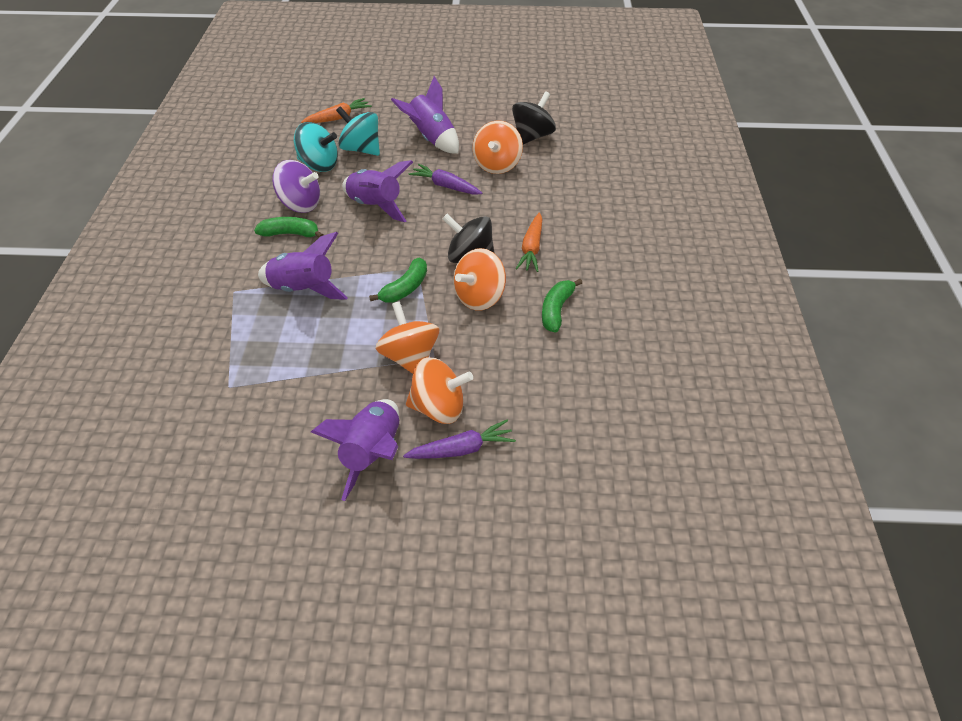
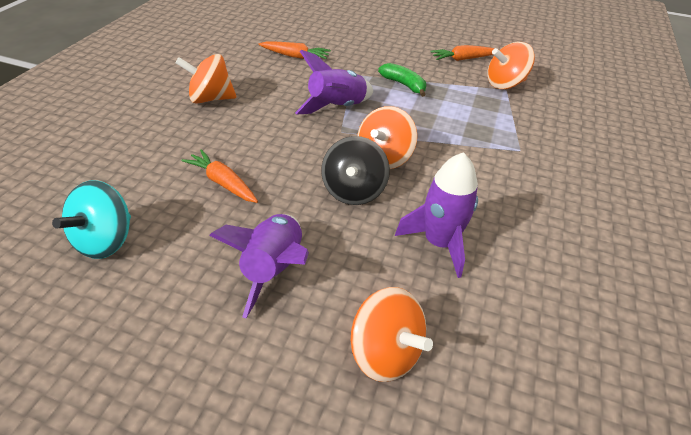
black spinning top: [442,214,495,263] [512,91,556,144] = 2 -> [321,136,390,205] = 1
green banana: [254,217,324,238] [369,257,427,302] [542,279,582,333] = 3 -> [378,63,426,97] = 1
orange carrot: [301,98,372,123] [516,213,542,272] = 2 -> [182,149,258,203] [259,41,331,59] [431,45,495,61] = 3
purple carrot: [403,420,516,459] [408,164,482,195] = 2 -> none = 0
purple rocket: [258,232,348,300] [311,399,399,501] [342,160,413,222] [391,76,459,154] = 4 -> [209,214,309,318] [295,50,373,115] [395,152,478,278] = 3
purple spinning top: [272,160,320,213] = 1 -> none = 0
turquoise spinning top: [294,122,338,172] [336,106,380,156] = 2 -> [52,180,131,259] = 1

